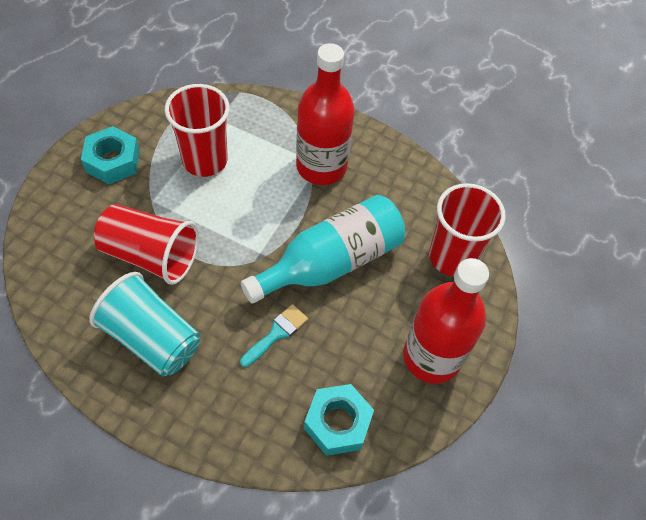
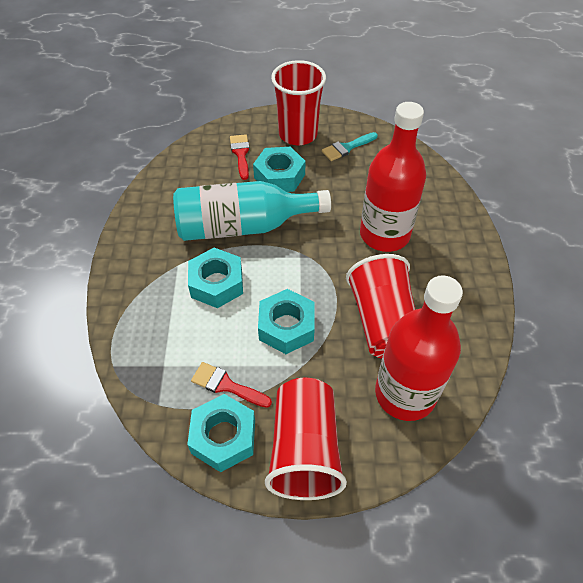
red brush: none = 0 -> [191,362,272,408] [230,134,250,180] = 2
turquoise cup: [89,272,200,376] = 1 -> none = 0
turquoise nut: [81,126,140,184] [304,384,374,456] = 2 -> [187,394,255,472] [188,248,243,308] [253,146,306,192] [258,289,315,354] = 4

